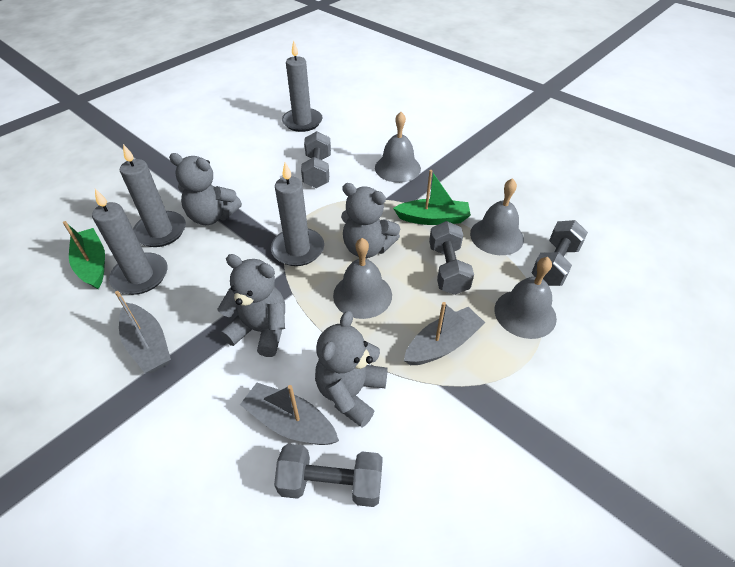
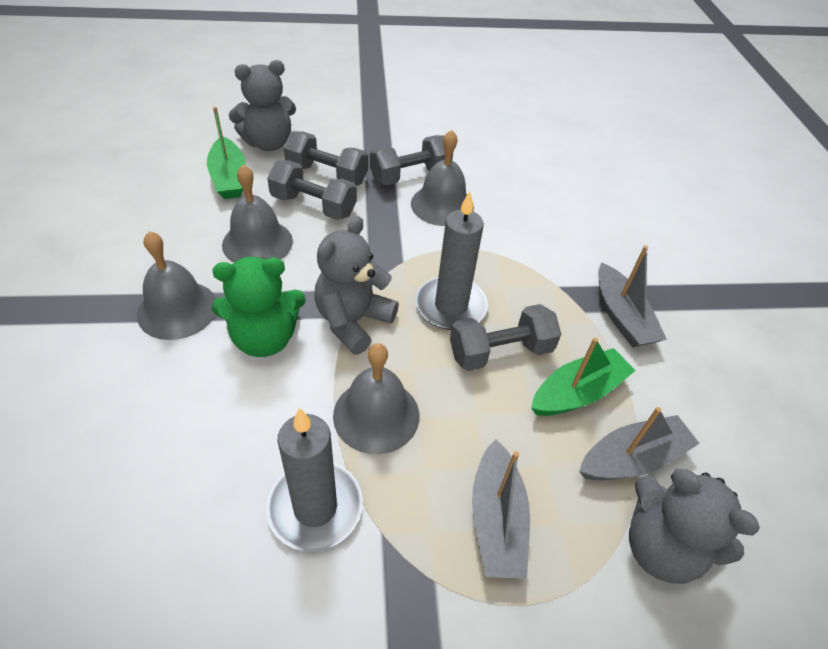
green teddy bear: none = 0 -> [211,257,306,357] = 1
grey candle: [92,189,167,295] [120,144,186,247] [271,162,324,266] [282,40,322,132] = 4 -> [266,408,363,552] [416,191,488,330] = 2
grey teddy bear: [169,153,242,225] [218,254,285,357] [315,311,388,428] [341,183,400,258] = 4 -> [229,60,296,151] [315,216,399,355] [629,469,760,584] = 3

